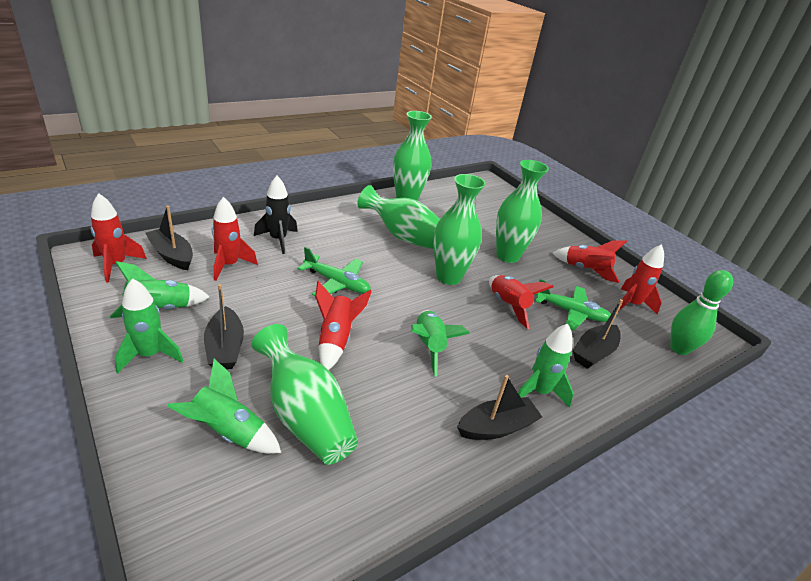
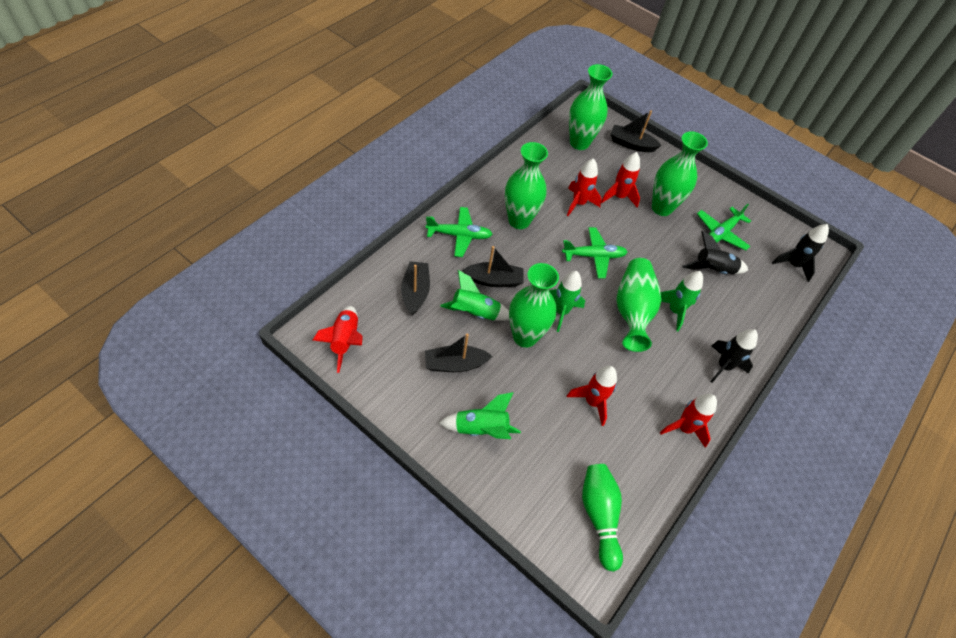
black rocket: [254,176,298,254] = 1 -> [682,231,748,274] [710,329,758,383] [772,224,829,282] = 3
green plane: [298,247,371,296] [535,279,611,331] = 2 -> [426,207,492,257] [562,227,627,278] [697,204,751,251] = 3
green rocket: [110,261,210,318] [115,278,183,374] [167,359,281,454] [411,310,470,377] [518,324,574,408] = 5 -> [439,392,521,439] [440,270,509,321] [549,271,585,332] [661,271,703,332] = 4
red rocket: [90,193,147,282] [212,197,258,281] [315,281,372,370] [489,275,554,329] [553,240,627,283] [618,244,664,314] = 6 -> [313,306,363,373] [567,158,602,216] [567,366,617,426] [601,152,640,208] [660,394,717,448] = 5

